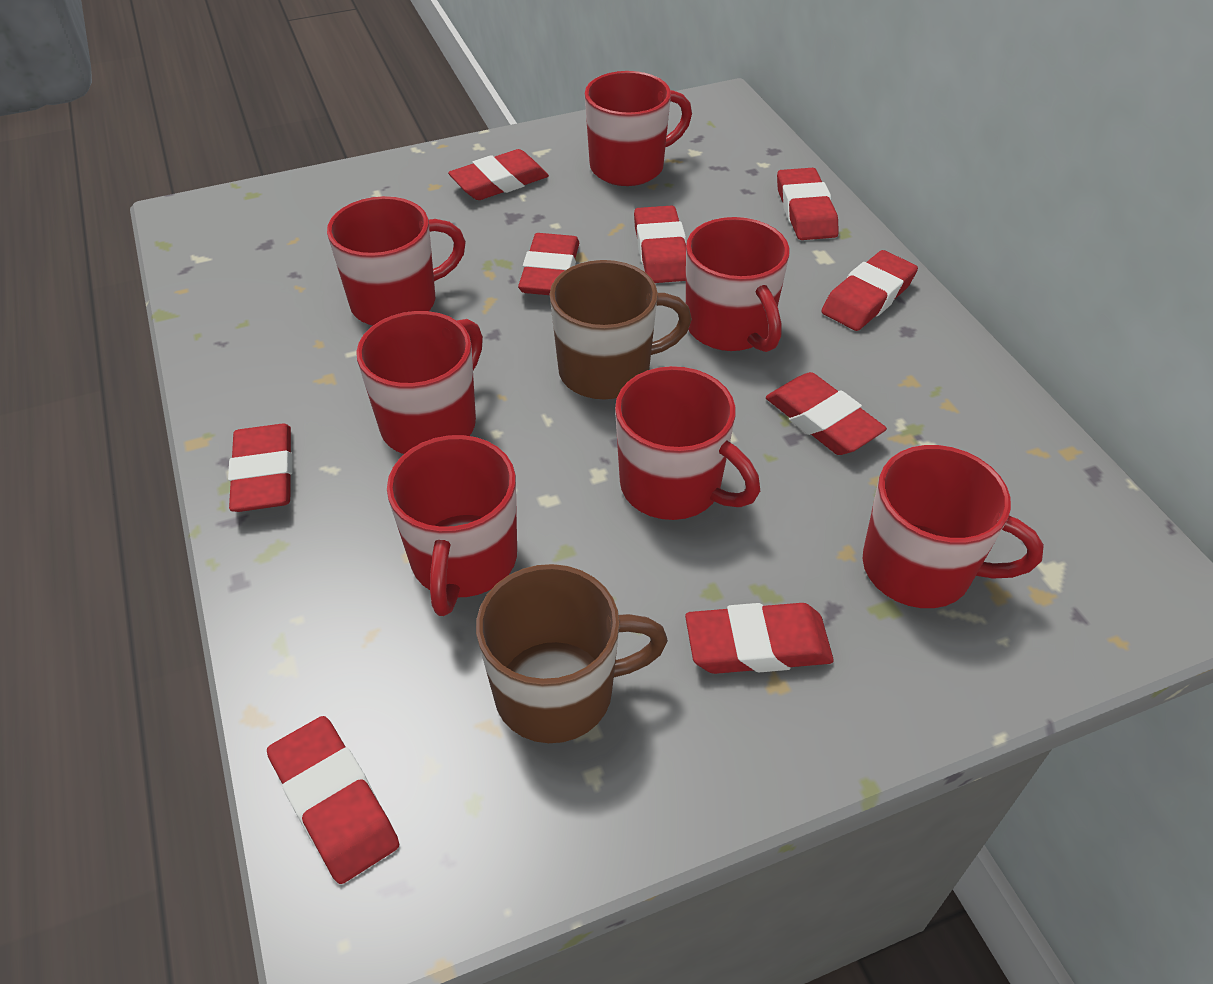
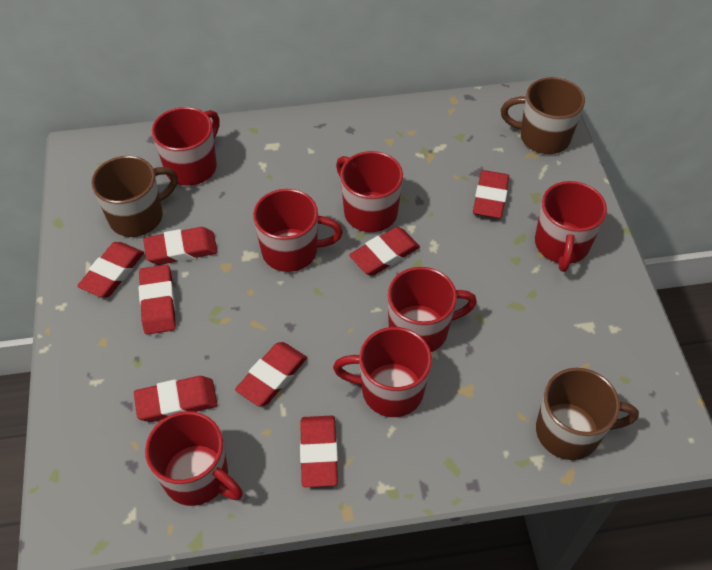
brown mug: [476,564,668,743] [550,260,692,400] = 2 -> [91,156,178,237] [501,77,585,154] [536,368,639,460] = 3
red eraser: [228,423,293,512] [267,716,399,884] [448,149,549,200] [518,233,579,295] [634,205,686,283] [685,603,834,674] [766,372,887,455] [777,168,839,240] [821,250,918,331] = 9 -> [77,242,144,297] [134,376,218,422] [139,265,176,335] [143,227,217,265] [235,342,307,407] [300,416,338,487] [349,227,420,276] [473,170,509,219] = 8

